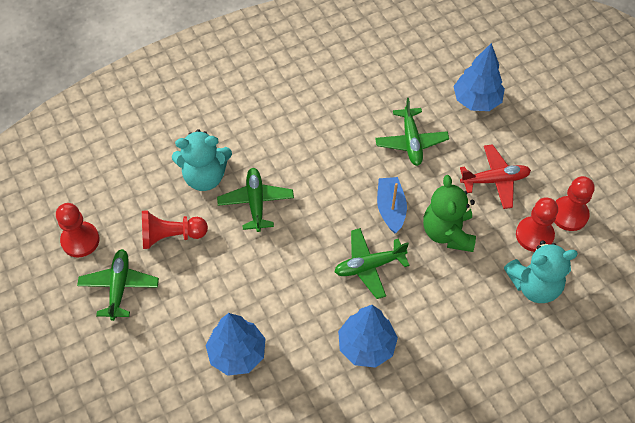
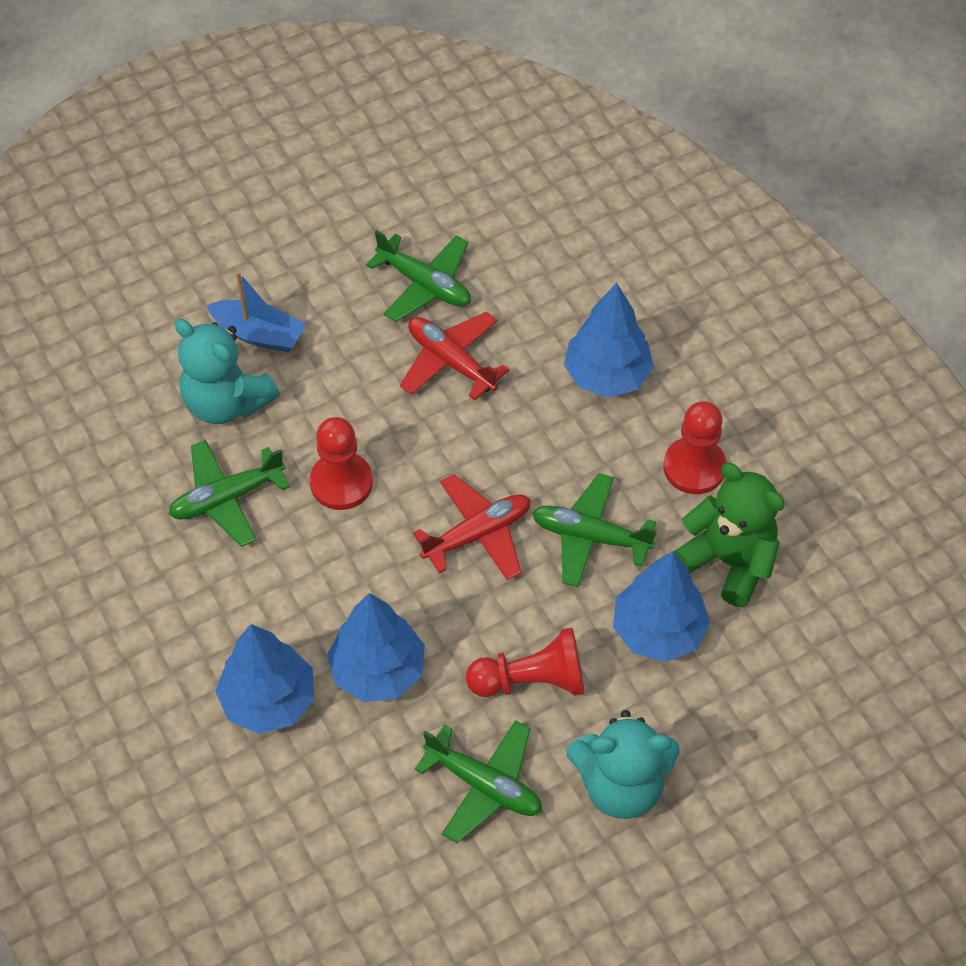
blue tree: [206,313,265,376] [338,305,398,368] [453,43,505,111] = 3 -> [215,624,314,734] [327,593,425,702] [564,283,654,398] [613,551,710,662] = 4
red pawn: [56,203,99,257] [142,211,208,249] [516,197,558,252] [554,176,595,231] = 4 -> [310,417,373,510] [466,628,584,697] [663,401,726,494] = 3
red plane: [460,144,531,209] = 1 -> [400,312,509,401] [413,474,531,580] = 2

